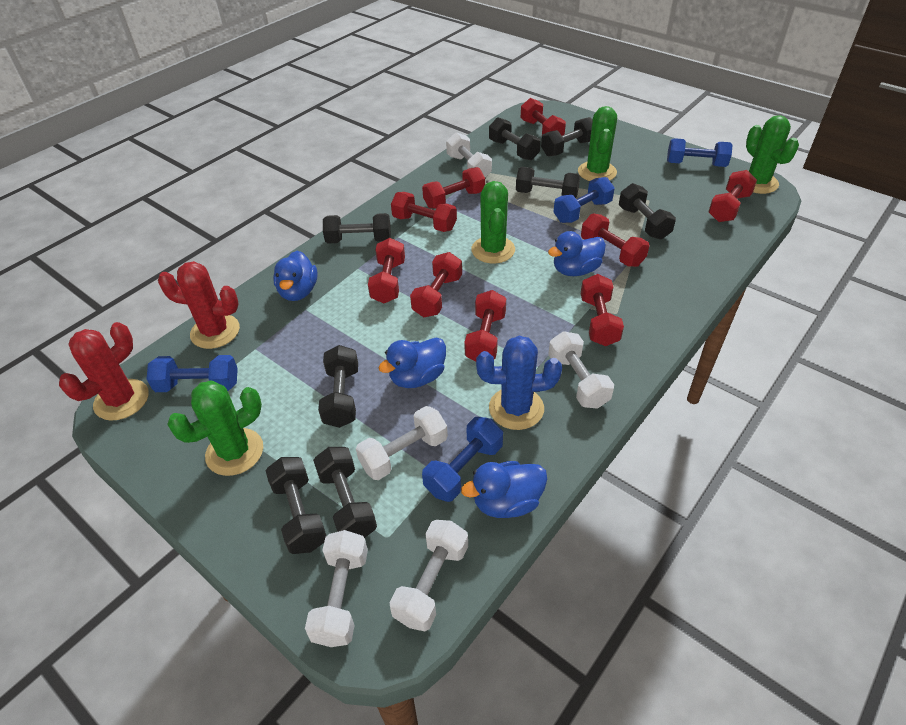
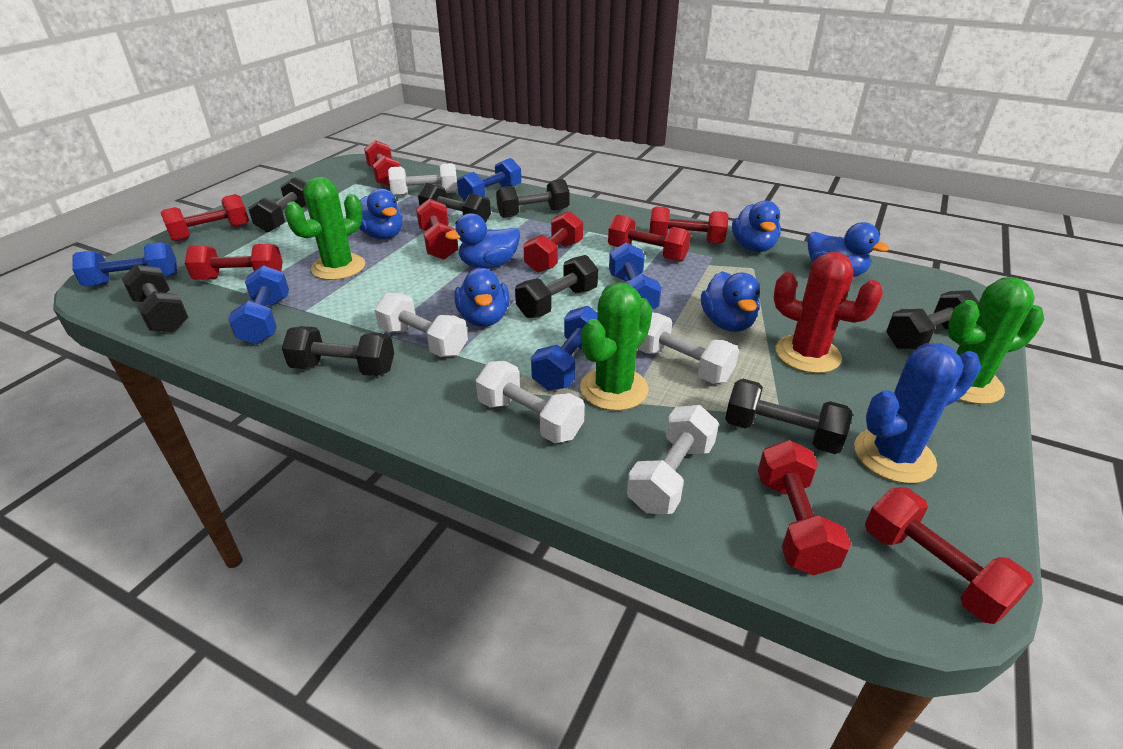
blue duck: [273,251,318,301] [379,337,446,388] [461,461,547,518] [548,231,606,276] = 4 -> [359,188,403,240] [445,213,520,269] [454,267,510,327] [701,271,760,332] [732,200,781,252] [808,222,889,277] = 6
blue dumbbell: [147,355,238,392] [422,417,503,502] [554,177,615,223] [667,138,733,167] = 4 -> [72,242,177,287] [228,265,289,344] [457,158,521,201] [531,306,597,391] [609,242,661,310] = 5
green cactus: [167,380,263,476] [471,181,515,263] [578,106,617,181] [746,115,799,194] = 4 -> [285,177,365,280] [580,282,652,411] [948,277,1044,404] = 3
red cactus: [59,322,149,421] [158,261,240,349] = 2 -> [773,252,883,373] = 1

